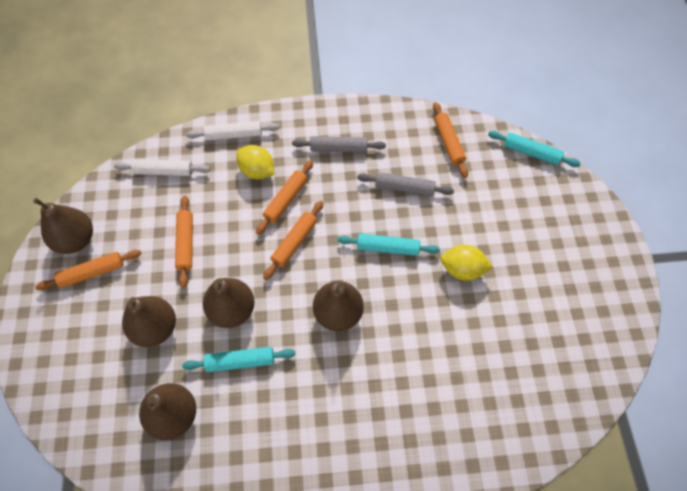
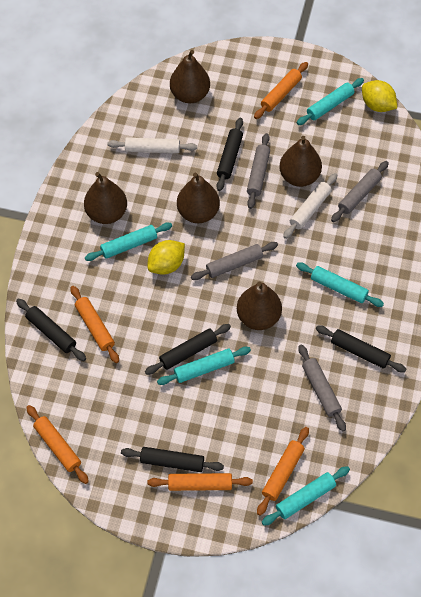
black rolling pin: none = 0 -> [16,299,86,361] [121,447,224,472] [145,324,231,375] [216,118,243,191] [316,325,407,373] = 5
grey rolling pin: [292,136,386,153] [357,172,454,196] = 2 -> [191,242,278,280] [247,133,270,209] [298,345,346,431] [331,161,389,222] = 4
turquoise rolling pin: [182,347,295,372] [337,233,440,256] [488,131,581,167] = 3 -> [85,223,172,261] [157,347,251,385] [262,466,350,526] [296,262,384,307] [297,78,364,125] = 5

